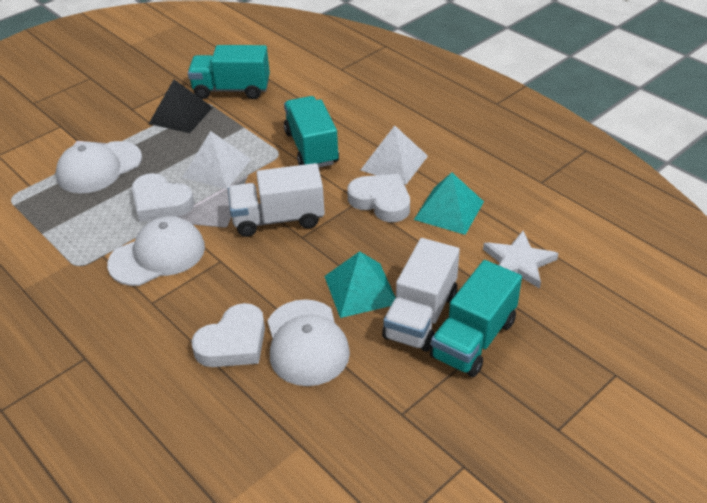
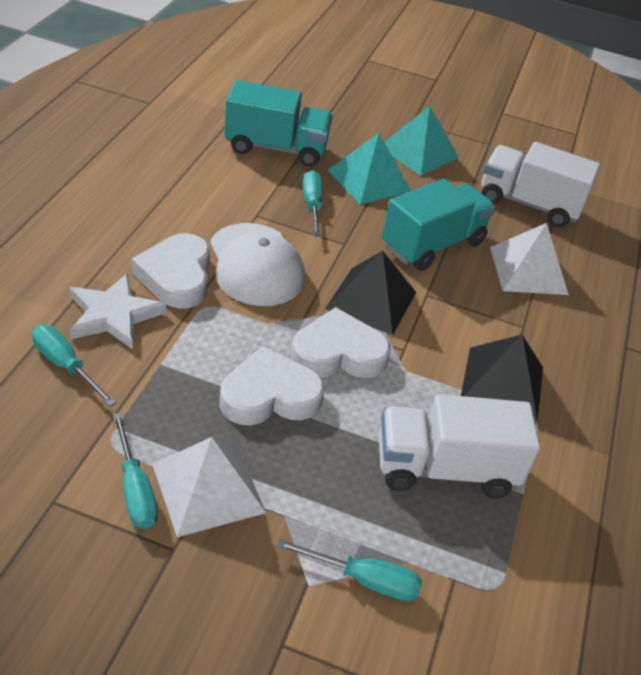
black pyramid: [149,79,213,133] = 1 -> [325,251,416,335] [461,335,543,422] = 2
turquoise screwdriver: none = 0 -> [32,325,116,407] [113,413,158,529] [276,539,422,601] [303,170,323,237] = 4
turquoise truck: [188,45,270,99] [284,96,339,167] [430,260,522,377] = 3 -> [224,80,333,166] [382,179,496,271] = 2
white cap: [56,141,142,193] [107,216,205,286] [268,299,350,386] = 3 -> [210,223,305,306] = 1

